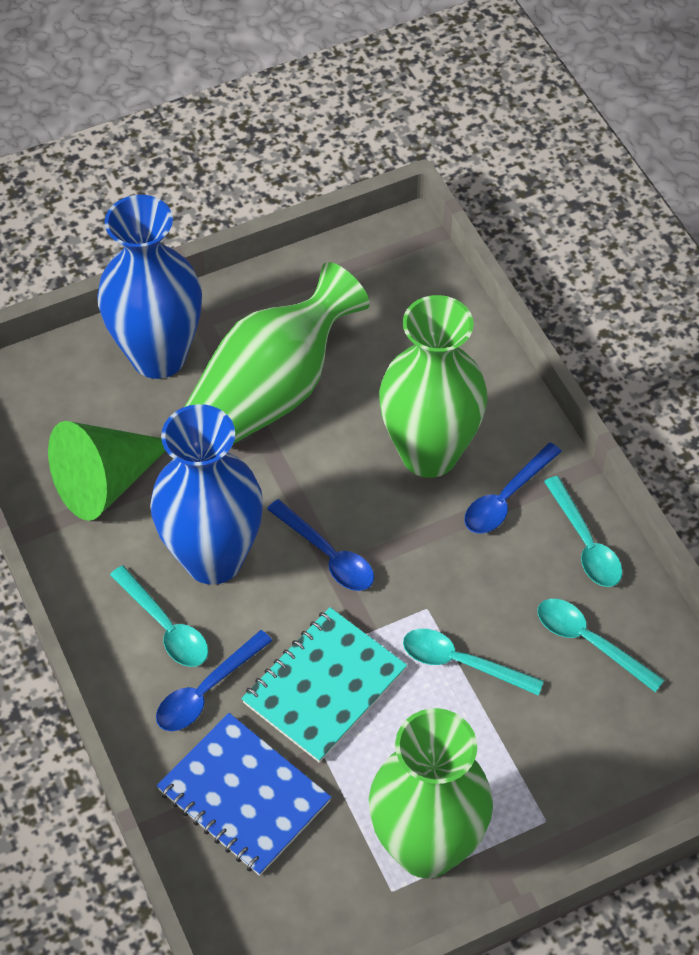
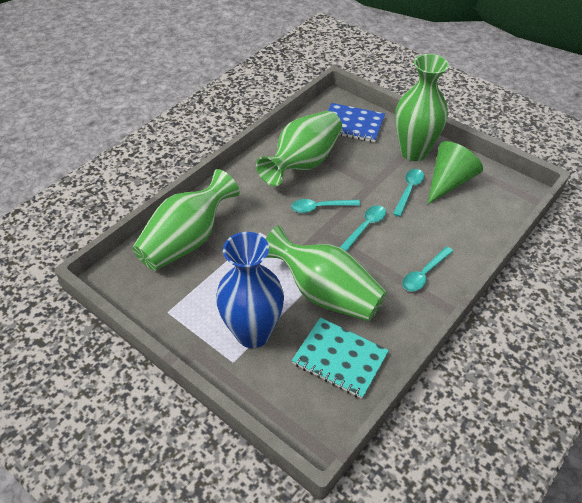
blue spoon: [156,630,272,731] [267,499,374,591] [464,443,562,534] = 3 -> none = 0
blue vase: [97,195,202,379] [150,404,263,585] = 2 -> [216,232,284,348] = 1
green vase: [184,262,370,444] [369,708,493,878] [379,295,488,478] = 3 -> [132,169,240,271] [256,111,342,186] [266,225,387,321] [395,54,449,161] = 4

